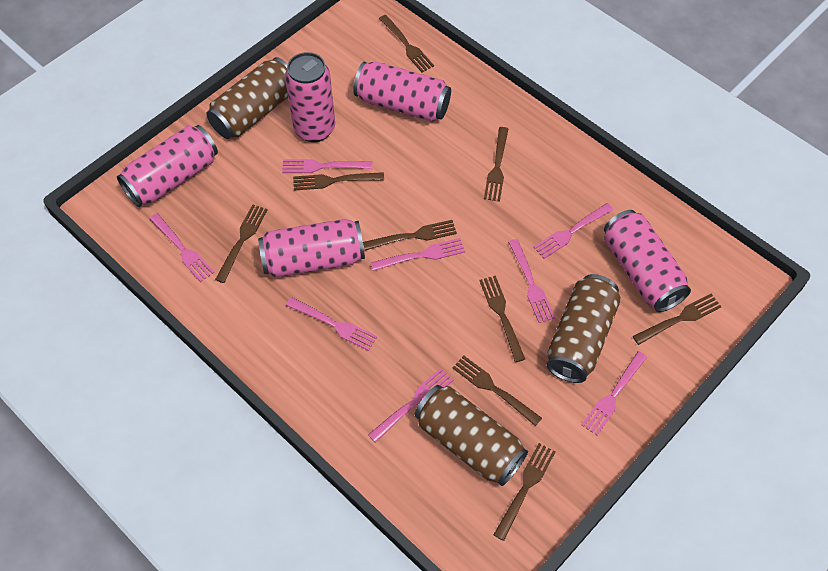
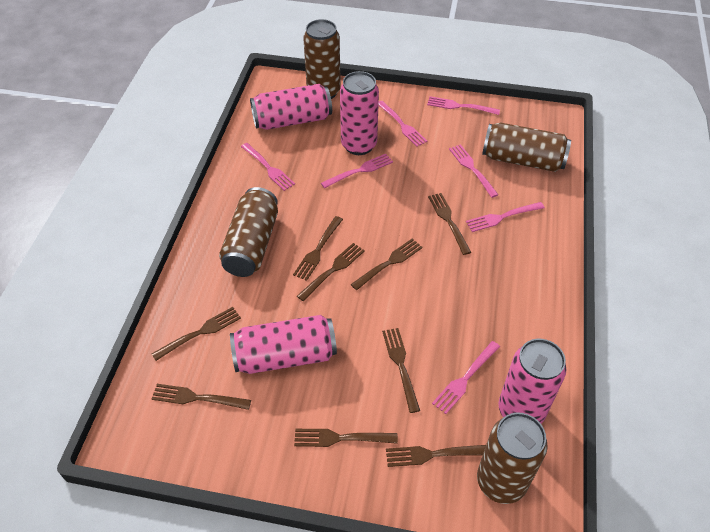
brown can: [206,57,288,139] [415,385,528,486] [547,274,621,383] = 3 -> [219,187,278,277] [303,19,341,99] [477,412,548,504] [482,122,571,172] = 4
pink can: [117,125,218,207] [258,219,365,278] [285,52,335,142] [353,61,451,122] [604,210,691,312] = 5 -> [230,315,337,374] [250,84,332,130] [340,71,379,155] [498,339,566,424] = 4
pink fork: [150,213,214,282] [282,159,372,173] [286,297,377,351] [368,368,453,443] [370,238,465,271] [508,239,555,323] [533,203,613,259] [582,351,647,435] = 8 -> [241,143,295,191] [321,154,393,188] [378,101,427,147] [427,96,500,115] [432,341,500,414] [449,144,499,198] [466,202,545,232] = 7

